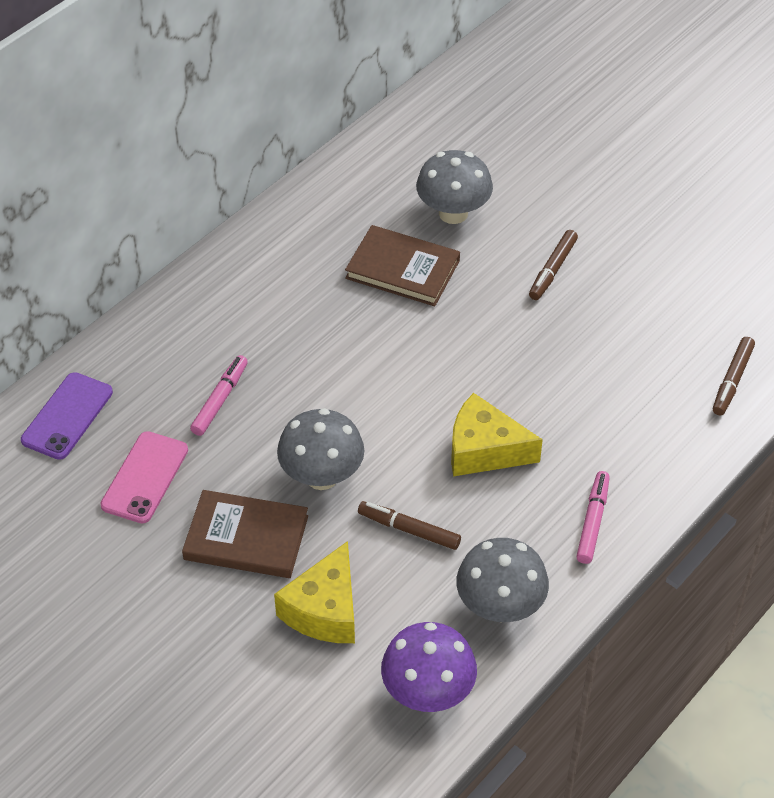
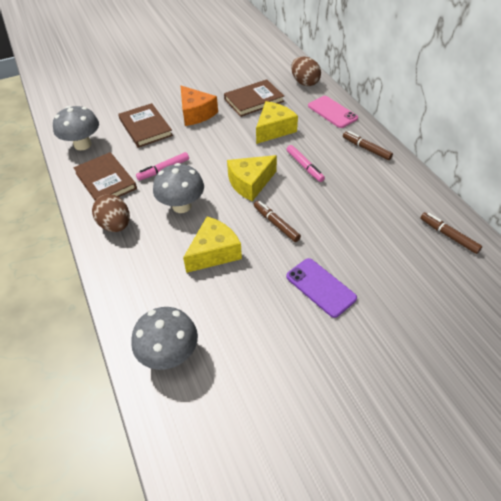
brown book: [182,490,308,578] [345,225,460,306] = 2 -> [73,152,137,200] [118,103,173,148] [224,79,284,117] = 3
brown egg: none = 0 -> [92,194,130,232] [291,56,321,86] = 2
orange cheese: none = 0 -> [181,86,218,126] = 1
purple mushroom: [381,622,477,712] = 1 -> none = 0
yellow cheese: [274,541,355,643] [451,393,543,476] = 2 -> [183,216,242,273] [227,155,277,201] [256,101,298,144] = 3

